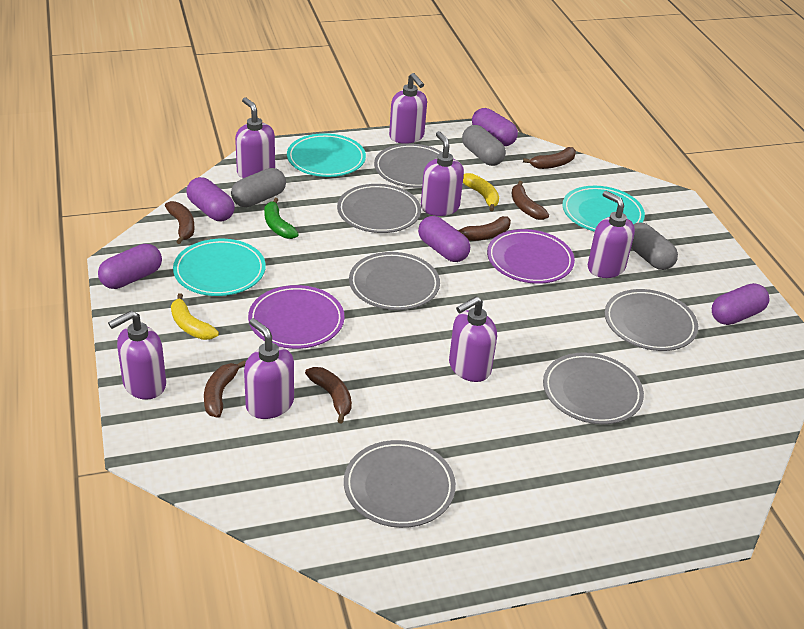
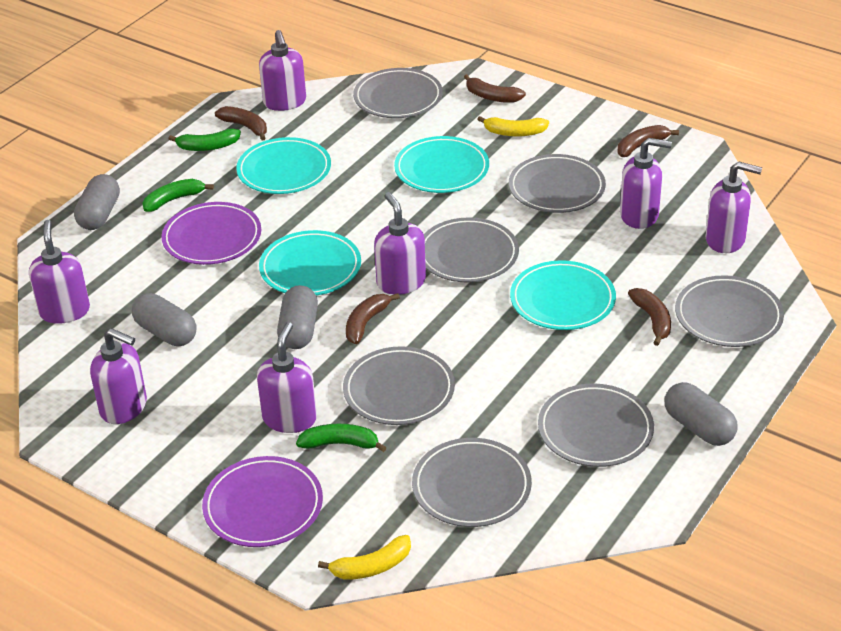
brown banana: [165,201,195,244] [204,361,246,418] [305,367,352,424] [458,216,511,241] [511,181,549,220] [523,147,576,169] = 6 -> [215,106,267,140] [346,293,400,344] [464,74,526,103] [617,125,679,157] [628,288,671,346] = 5
green banana: [264,198,299,239] = 1 -> [142,179,214,212] [168,128,241,151] [296,424,387,452] = 3
grey capsule: [231,168,286,207] [462,125,506,166] [631,222,678,270] = 3 -> [74,174,120,230] [132,293,196,346] [277,285,318,349] [665,382,738,446] = 4
grey plate: [337,184,421,233] [344,440,456,528] [349,252,440,310] [374,144,443,188] [543,352,644,424] [605,289,698,351] = 6 -> [343,346,455,425] [353,68,443,118] [412,438,532,527] [424,217,519,283] [509,154,606,213] [538,383,654,467] [675,275,784,347] = 7
purple capsule: [98,244,162,289] [186,177,235,221] [418,216,470,262] [472,108,518,146] [712,283,770,325] = 5 -> none = 0
turquoise plate: [173,239,266,296] [287,133,366,177] [562,186,645,232] = 3 -> [236,137,331,194] [259,230,361,296] [394,136,489,193] [510,260,616,330] = 4

